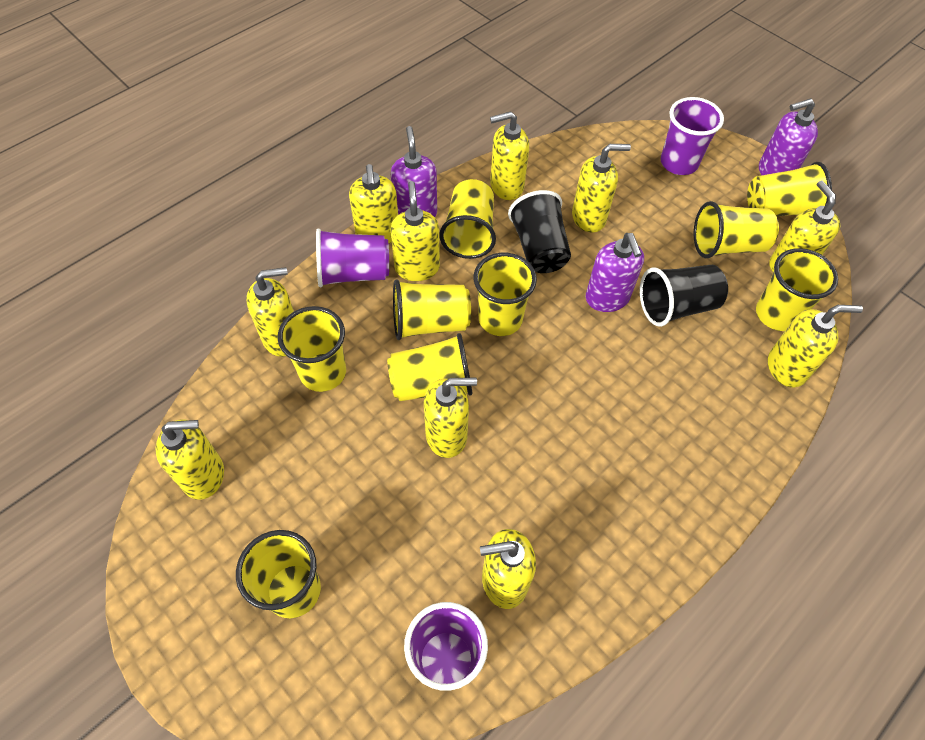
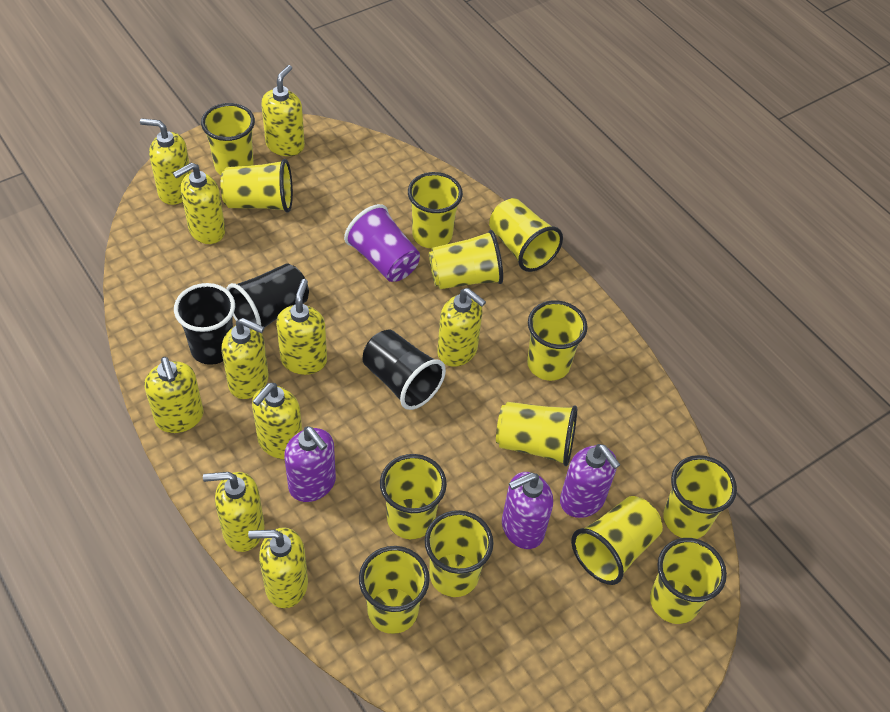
black cup: [508,190,571,273] [640,265,728,327] = 2 -> [174,283,235,365] [226,263,309,328] [362,330,446,410] = 3
purple cup: [316,229,389,287] [404,602,488,691] [661,97,724,175] = 3 -> [344,204,420,282] = 1
yellow cup: [236,530,321,618] [278,306,346,392] [387,333,472,401] [393,279,471,340] [439,179,496,259] [473,253,537,336] [694,201,779,258] [747,162,832,216] [756,248,838,331] = 9 -> [201,103,255,175] [221,159,293,213] [359,546,430,634] [380,454,447,539] [408,172,463,249] [425,510,494,597] [429,230,503,289] [489,198,563,272] [496,402,577,466] [527,300,588,381] [571,496,663,585] [650,538,727,624] [663,455,737,539] = 13

